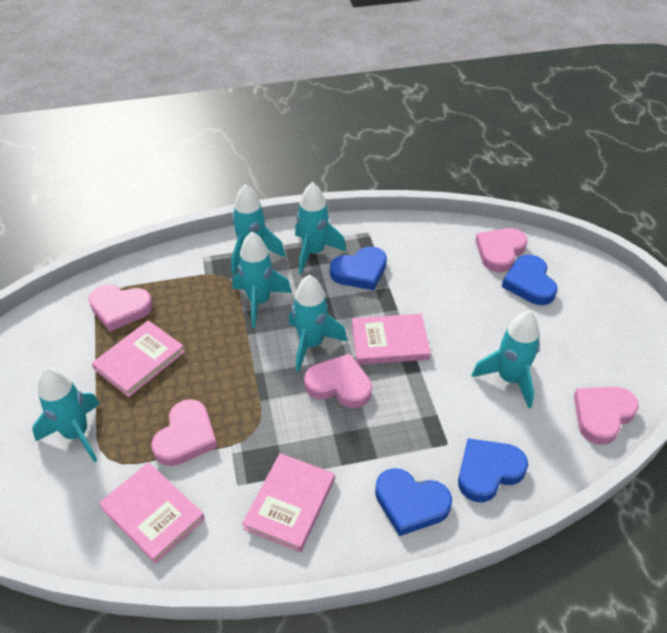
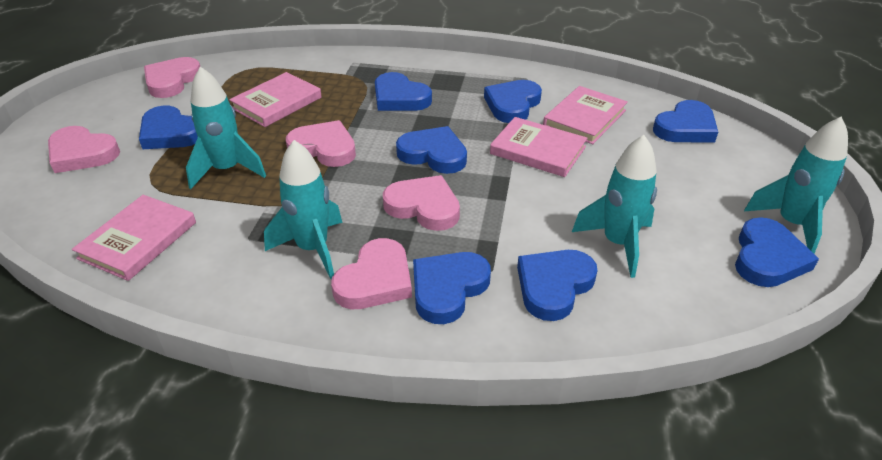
blue heart: [330,246,387,290] [375,468,452,536] [458,438,528,502] [502,255,558,305] = 4 -> [139,106,198,149] [375,72,432,111] [396,126,467,174] [413,252,491,324] [484,80,542,123] [517,250,598,321] [653,100,718,143] [735,217,819,287] = 8
turquoise rocket: [32,367,100,462] [231,184,285,274] [232,232,292,328] [289,275,347,372] [295,182,346,274] [472,310,540,408] = 6 -> [186,67,266,189] [264,140,342,279] [572,135,657,278] [744,116,848,254] = 4

